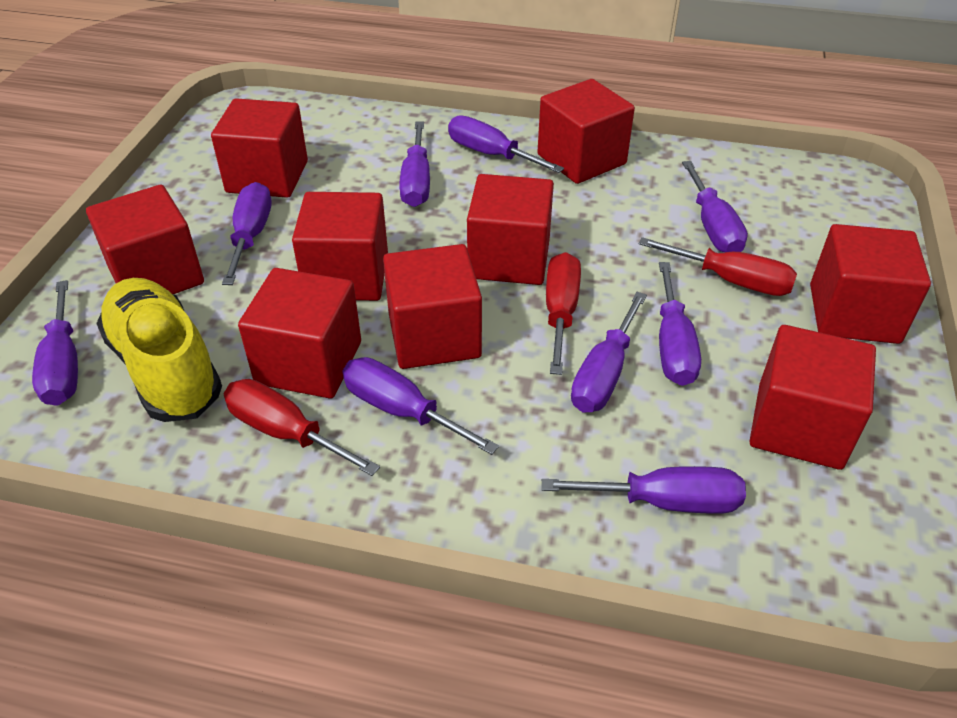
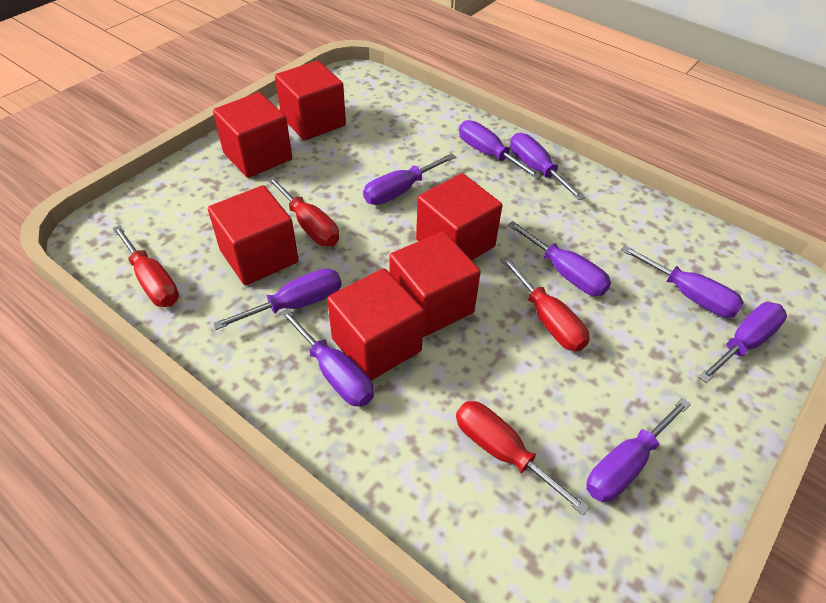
red cube: [86,185,204,294] [211,98,308,198] [238,268,361,399] [292,192,388,301] [383,244,482,369] [467,174,554,285] [538,79,635,184] [750,325,876,470] [810,224,931,344] = 9 -> [208,185,299,285] [213,92,292,178] [275,61,346,140] [327,268,424,381] [389,231,481,337] [416,173,502,260] = 6
red screwdriver: [224,379,380,476] [546,252,581,375] [638,237,797,296] = 3 -> [112,225,179,307] [267,176,339,246] [456,401,590,515] [500,256,590,351] = 4
yellow shoe: [96,278,222,422] = 1 -> none = 0

